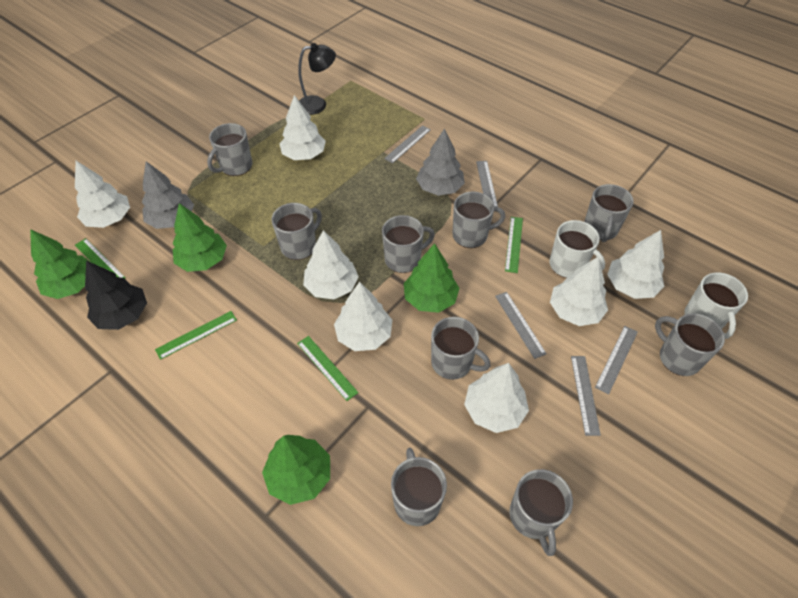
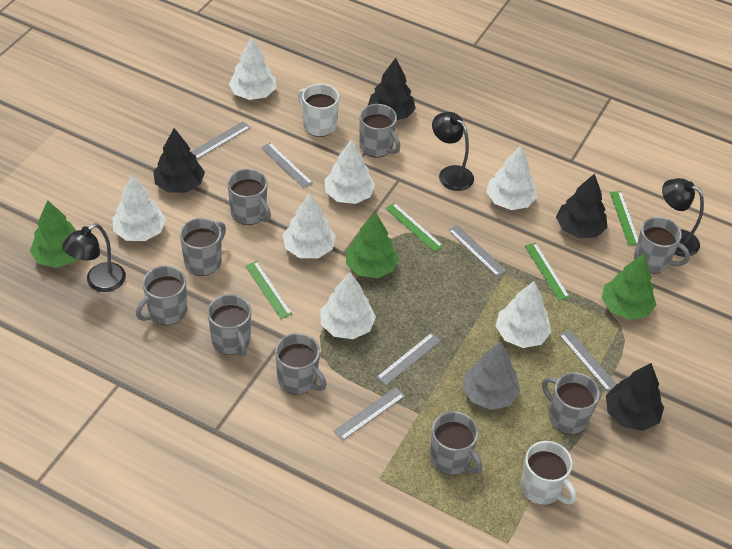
black lamp: [298,43,336,115] = 1 -> [62,224,126,292] [432,112,474,191] [662,178,704,257] = 3
black tree: [85,261,147,330] = 1 -> [153,128,205,193] [368,58,416,120] [556,174,607,238] [606,363,664,431] = 4
green tree: [30,229,90,299] [173,203,227,272] [262,435,330,505] [404,243,460,313] = 4 -> [30,200,77,268] [346,212,399,278] [602,254,656,320] = 3
grey ruler: [384,125,431,163] [476,161,498,207] [495,292,547,359] [571,356,601,436] [595,326,638,395] = 5 -> [191,121,251,160] [261,143,313,188] [334,387,405,441] [376,333,441,385] [448,225,506,277] [559,330,616,392] = 6
grey tree: [142,161,194,229] [416,128,465,196] = 2 -> [462,342,520,410] = 1

